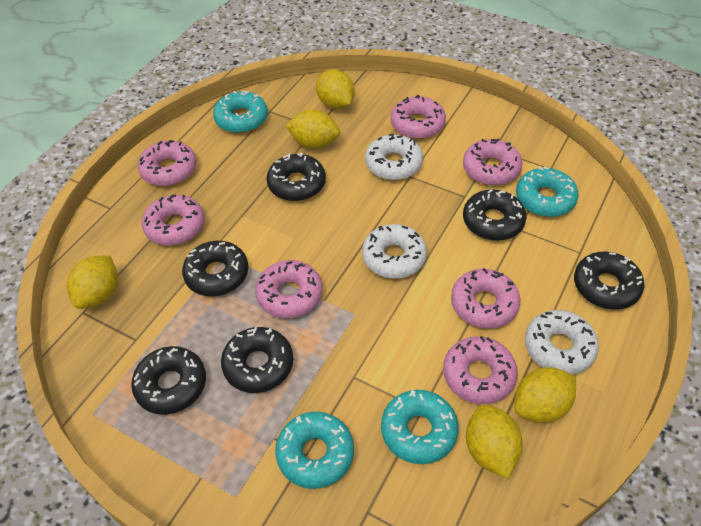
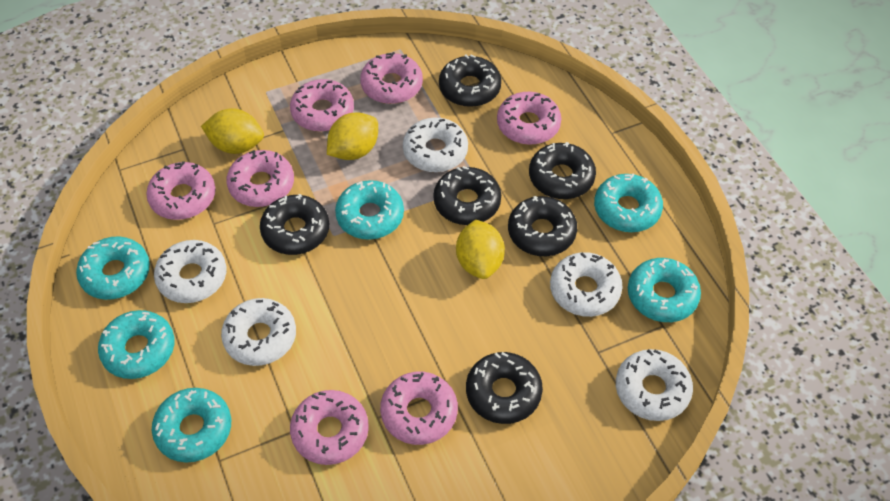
turquoise donut: [213,91,268,133] [275,412,354,489] [381,390,459,464] [516,167,579,217] = 4 -> [76,236,150,300] [98,310,174,379] [152,388,231,463] [335,180,404,240] [594,174,663,232] [628,258,701,322] = 6
white donut: [362,224,427,279] [365,133,423,180] [525,310,599,374] = 3 -> [154,240,227,303] [221,298,296,366] [403,117,468,172] [550,252,623,317] [616,349,693,421] = 5
yellow lemon: [67,255,118,309] [285,109,340,149] [316,69,355,109] [466,404,523,479] [515,367,576,423] = 5 -> [201,108,264,154] [327,112,378,160] [456,220,505,279] = 3

